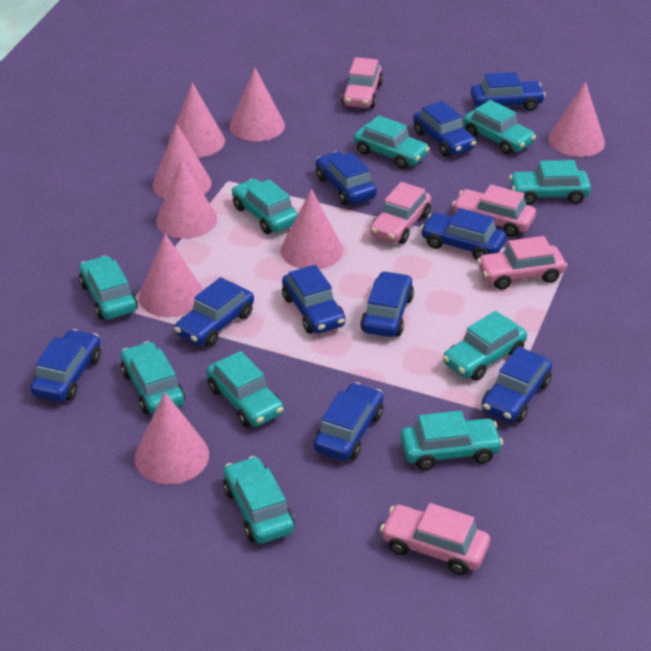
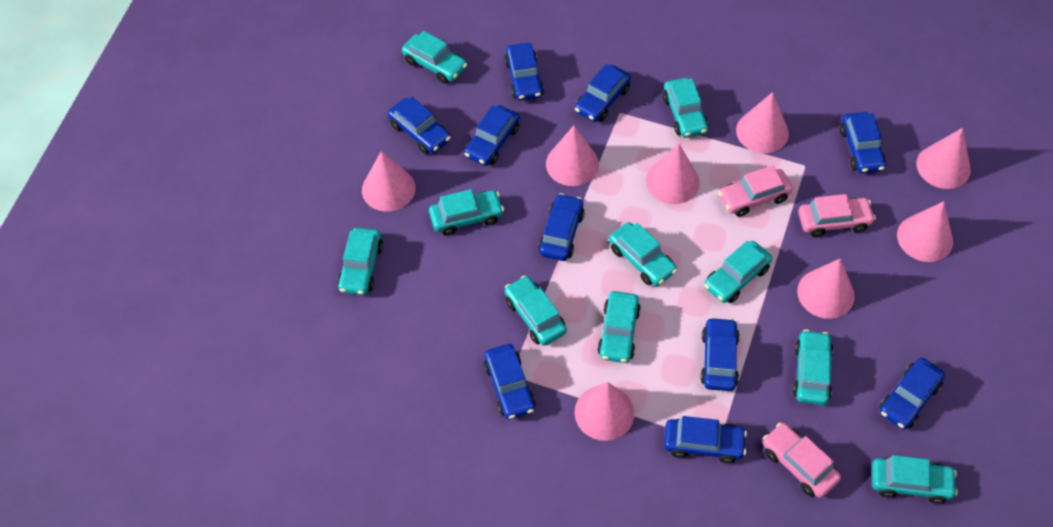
pink car: [341,57,383,108] [370,182,431,244] [380,503,490,575] [452,185,536,237] [477,236,566,290] = 5 -> [718,165,793,217] [763,422,841,498] [798,194,876,237] = 3

